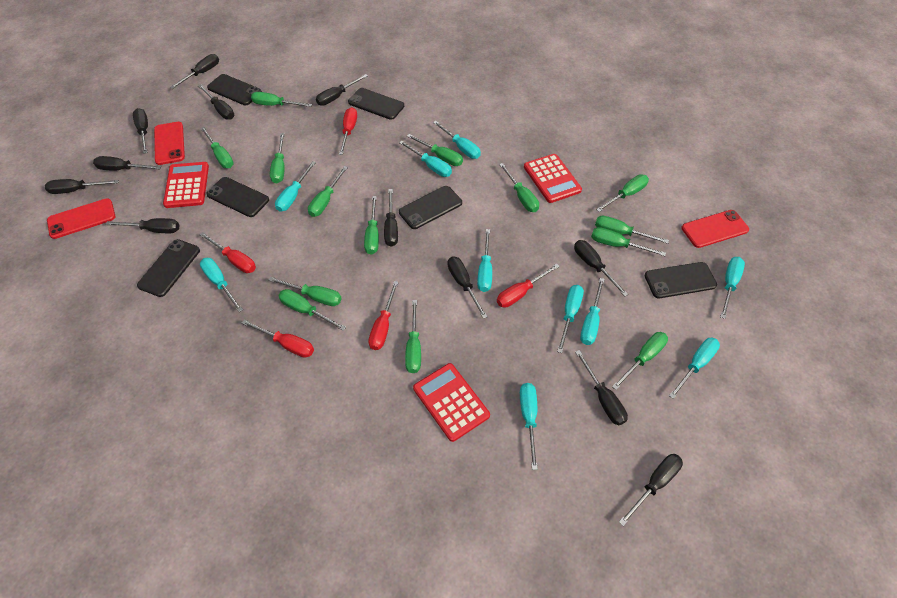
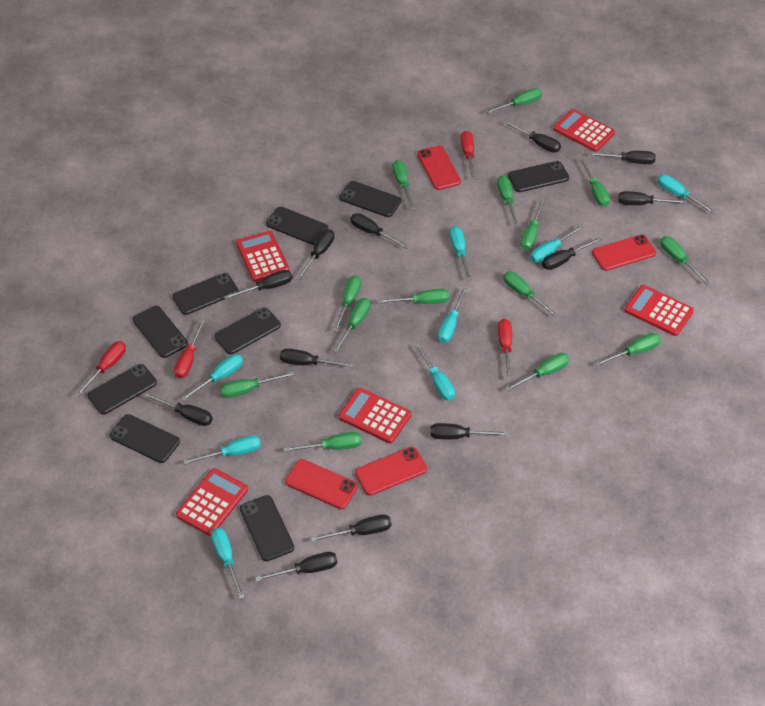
black phone: [137,239,200,297] [206,177,269,217] [207,74,262,105] [348,88,404,120] [399,186,462,229] [644,262,717,298] = 6 -> [88,364,157,414] [110,414,180,463] [133,306,188,358] [172,273,238,315] [215,307,281,354] [240,495,294,561] [266,207,328,245] [340,181,401,217] [508,161,569,192] = 9
red calculator: [163,162,209,208] [413,363,490,442] [524,154,582,203] = 3 -> [176,468,248,536] [236,231,289,282] [338,388,411,443] [553,109,615,152] [624,285,694,336] = 5
red phone: [47,198,115,239] [154,122,185,165] [681,210,749,248] = 3 -> [285,459,358,509] [355,447,427,496] [417,146,461,190] [592,235,656,271] = 4
red screwdriver: [200,232,256,273] [242,319,314,358] [339,107,357,155] [368,281,399,350] [497,264,560,308] = 5 -> [75,341,126,397] [174,319,206,379] [461,131,475,180] [498,319,512,380] = 4
turquoise screwdriver: [200,258,243,312] [275,161,316,212] [399,141,452,177] [433,121,481,159] [477,229,492,292] [520,383,538,470] [557,285,584,353] [580,278,605,345] [669,337,720,399] [720,257,745,319] = 10 -> [181,354,243,401] [183,435,261,465] [211,528,245,599] [415,343,455,400] [438,287,467,343] [449,226,472,280] [530,225,583,263] [657,174,715,213] = 8

